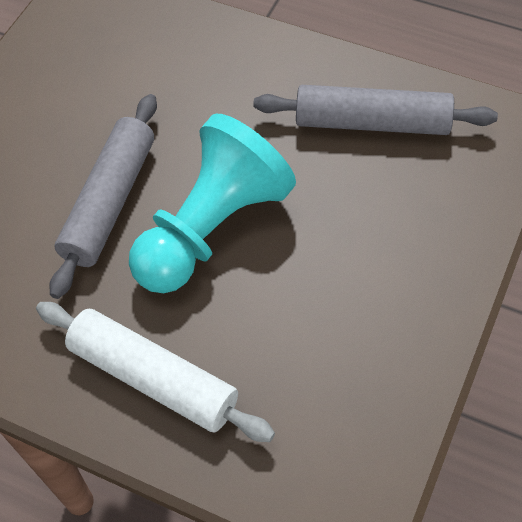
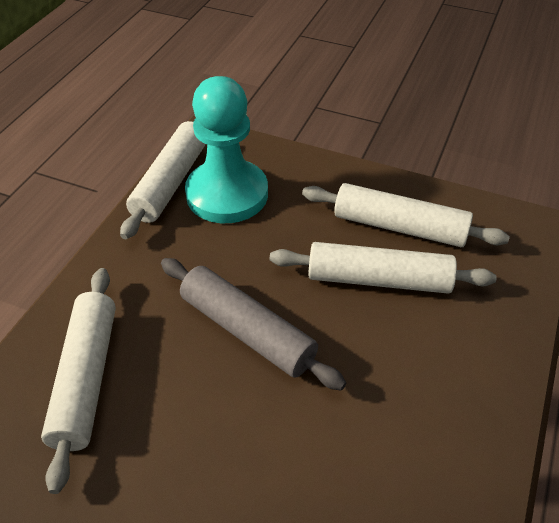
grey rolling pin: [49,94,157,299] [253,85,498,135] = 2 -> [161,258,346,391] = 1
white rolling pin: [36,302,275,442] = 1 -> [41,268,116,494] [120,121,206,239] [270,242,497,293] [302,183,510,247] = 4

